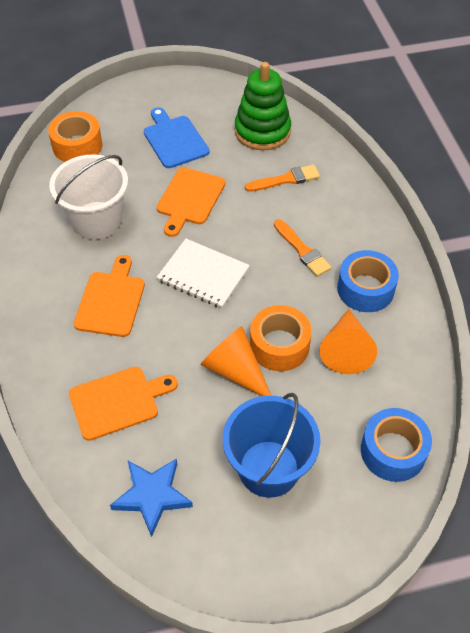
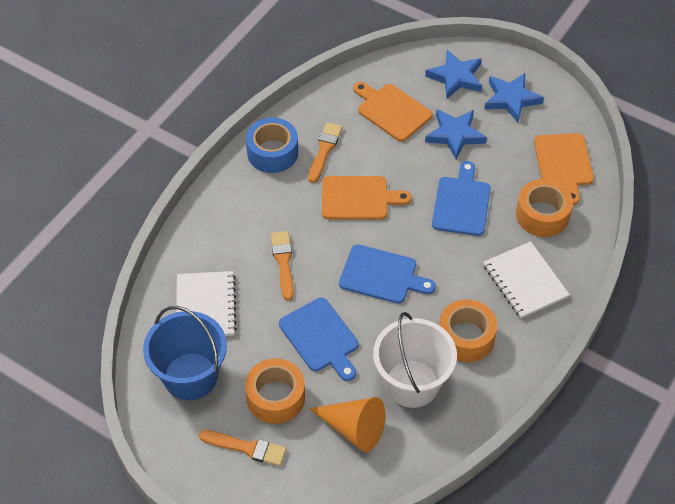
blue cutting board: [144,107,209,168] = 1 -> [279,298,358,381] [339,244,436,304] [432,161,491,236] = 3
blue star: [110,458,193,537] = 1 -> [425,50,482,99] [425,109,487,159] [484,73,544,122] = 3
blue tape: [337,250,399,312] [361,408,432,482] = 2 -> [246,118,298,173] = 1
green stacking toy: [235,62,291,151] = 1 -> none = 0
orange brush: [245,165,320,192] [274,219,332,277] = 2 -> [199,430,287,466] [271,231,294,301] [308,122,342,183] = 3
orange cone: [200,326,271,396] [319,309,377,374] = 2 -> [309,397,385,452] = 1
orange tape: [48,111,102,162] [250,305,312,371] = 2 -> [245,358,305,424] [439,299,497,362] [516,179,573,237] = 3
white notebook: [157,239,250,308] = 1 -> [176,271,237,336] [483,241,570,318] = 2

